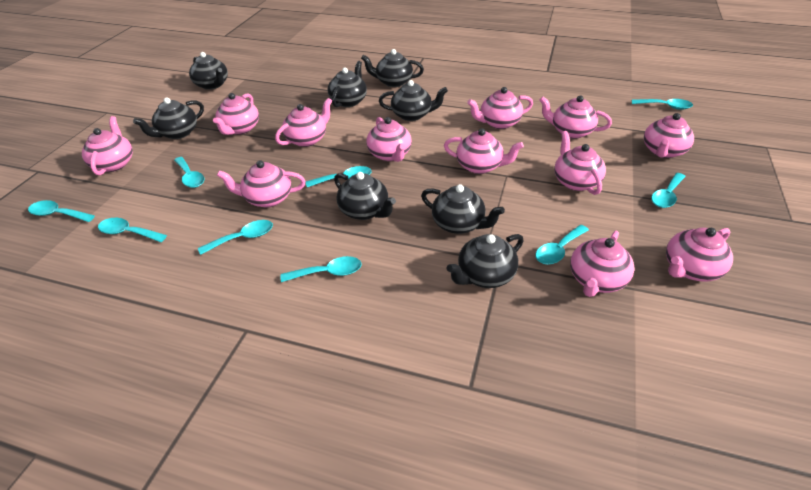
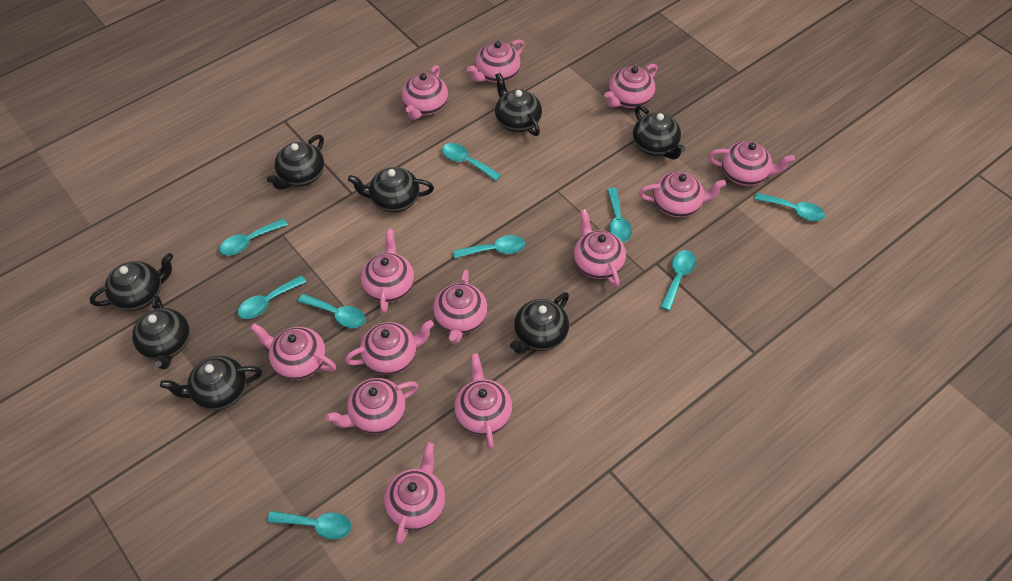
pink teapot: [82,116,133,175] [213,93,259,135] [217,160,305,208] [275,98,332,147] [366,117,412,162] [444,128,524,174] [467,87,533,129] [539,95,612,139] [554,131,606,195] [570,231,635,297] [644,113,694,158] [666,228,733,282] = 12 -> [250,323,336,380] [325,378,418,434] [345,320,434,375] [361,229,414,313] [384,442,446,544] [402,65,448,120] [433,269,488,344] [454,353,512,449] [467,39,525,83] [573,209,626,287] [604,64,658,108] [639,172,726,218] [708,141,795,186] = 13

